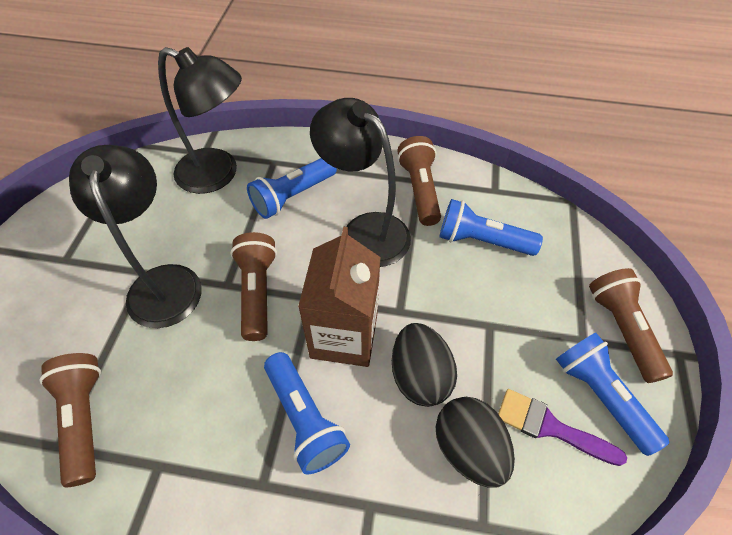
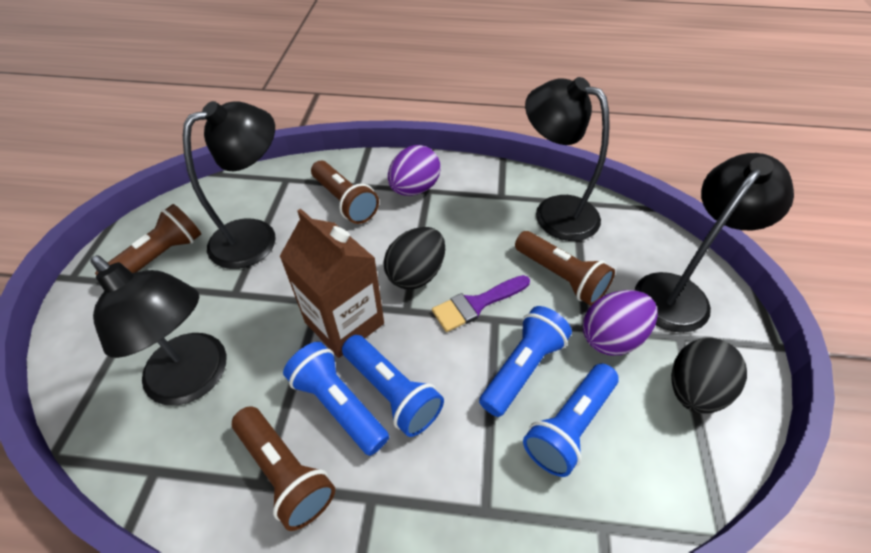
black lamp: [69,145,202,328] [158,47,242,194] [310,98,411,267] = 3 -> [90,255,226,405] [183,101,276,269] [525,77,610,241] [635,153,794,333] = 4
purple egg: none = 0 -> [388,145,441,196] [583,290,657,356] = 2

